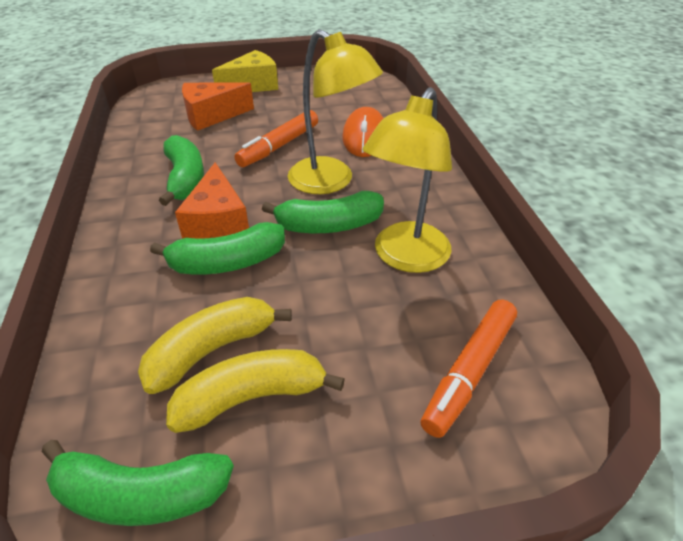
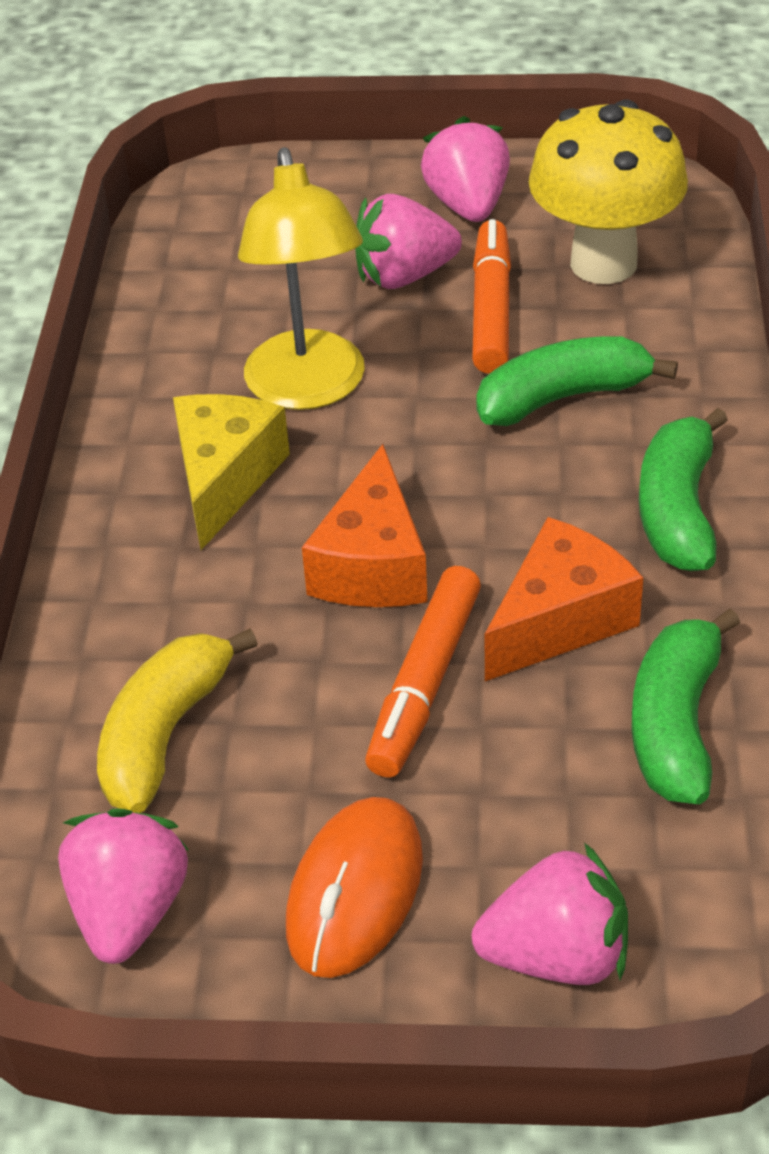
green banana: [42,440,234,526] [150,222,285,274] [159,135,204,206] [262,191,384,233] = 4 -> [476,336,678,426] [631,608,740,804] [639,408,728,571] = 3
pink strawberry: none = 0 -> [58,809,188,964] [355,194,462,289] [421,116,510,222] [472,843,628,985] = 4
yellow banana: [138,297,292,394] [166,349,345,433] = 2 -> [97,628,258,813] = 1
yellow lamp: [288,29,383,194] [363,87,452,273] = 2 -> [238,147,365,410] = 1
yellow mushroom: none = 0 -> [529,100,688,284] = 1

